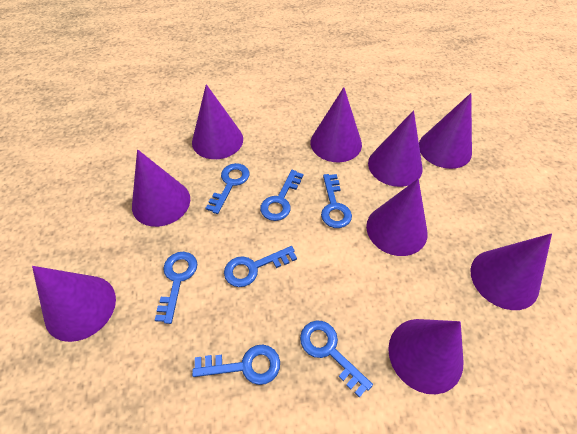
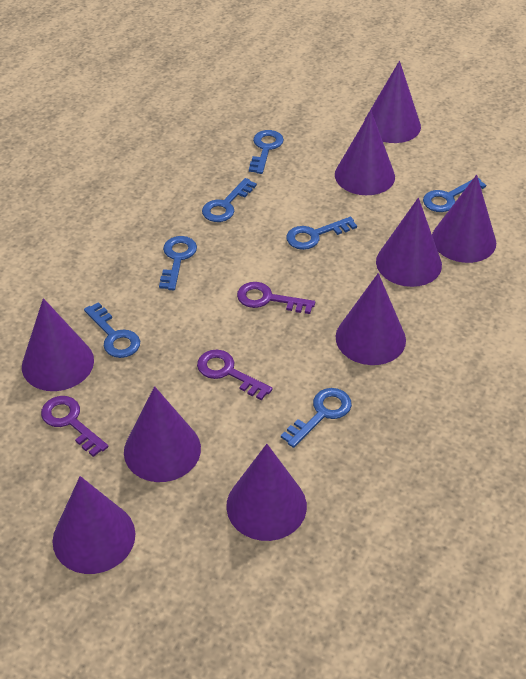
purple key: none = 0 -> [41,396,108,457] [197,350,273,400] [237,282,315,314] = 3

